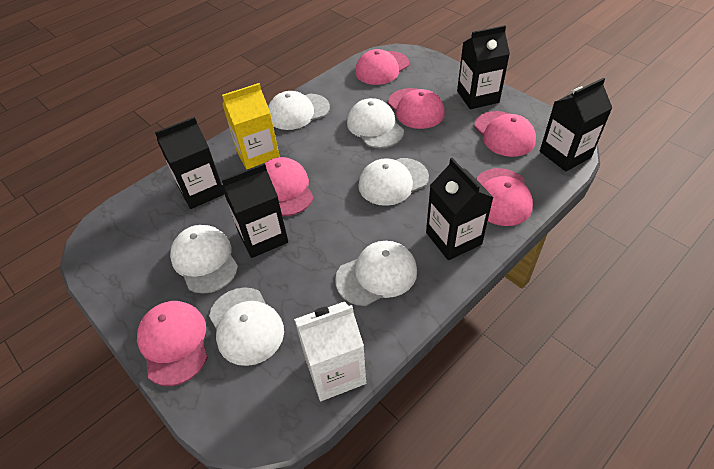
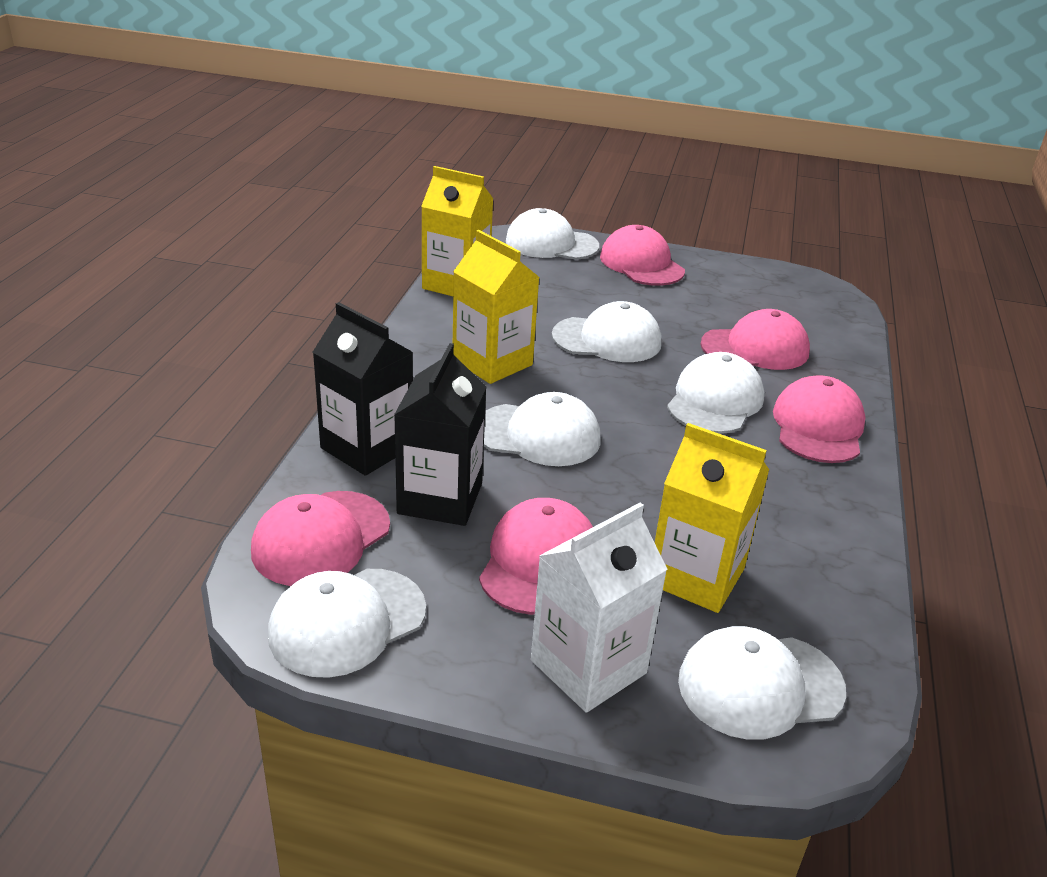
black carton: [155,117,224,209] [221,163,288,258] [426,158,494,260] [457,25,510,109] [540,78,612,171] = 5 -> [313,302,413,476] [394,343,487,526] = 2
pink cap: [137,301,208,386] [265,157,314,216] [355,49,409,85] [388,88,445,129] [474,111,536,157] [476,168,533,226] = 6 -> [251,491,390,586] [479,498,593,615] [600,225,685,286] [700,309,810,370] [773,375,865,463] = 5
yellow carton: [222,83,280,170] = 1 -> [421,166,493,296] [453,230,540,384] [655,423,769,613] = 3

